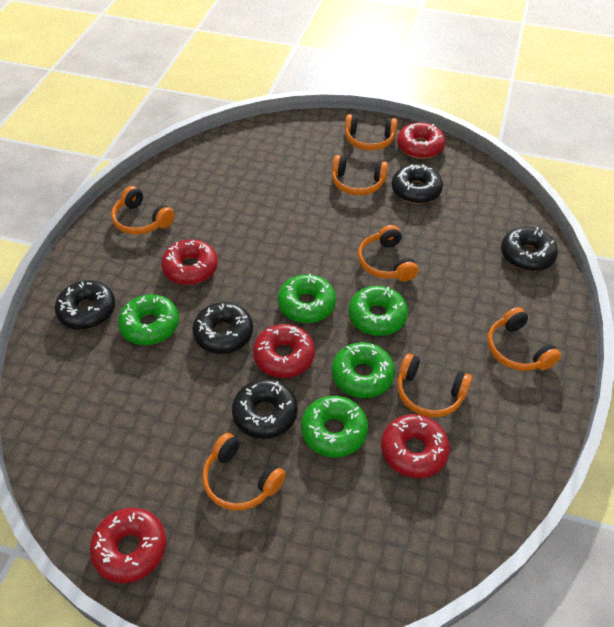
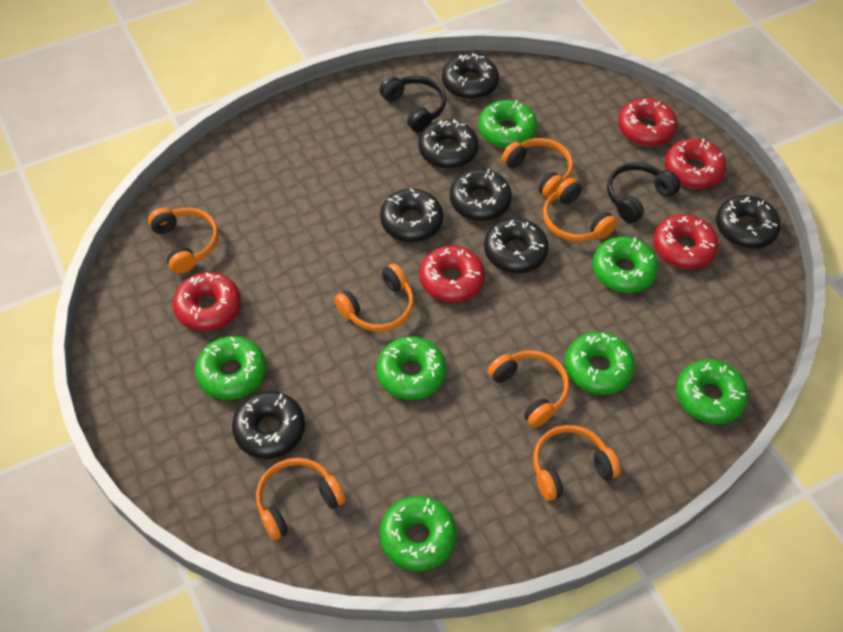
black donut: [55,280,116,330] [192,302,253,354] [232,379,298,439] [392,164,443,204] [501,227,558,271] = 5 -> [232,391,305,459] [380,188,443,242] [418,119,479,169] [442,53,499,100] [450,169,512,221] [484,218,549,273] [716,195,781,249] = 7
black headphones: none = 0 -> [379,76,446,132] [607,162,681,223] = 2
green donut: [118,294,179,345] [278,273,336,323] [301,396,368,457] [332,342,395,398] [348,286,408,336] = 5 -> [195,336,266,400] [376,336,446,400] [380,496,457,571] [478,100,537,148] [565,332,635,395] [592,236,658,293] [676,359,748,424] = 7

